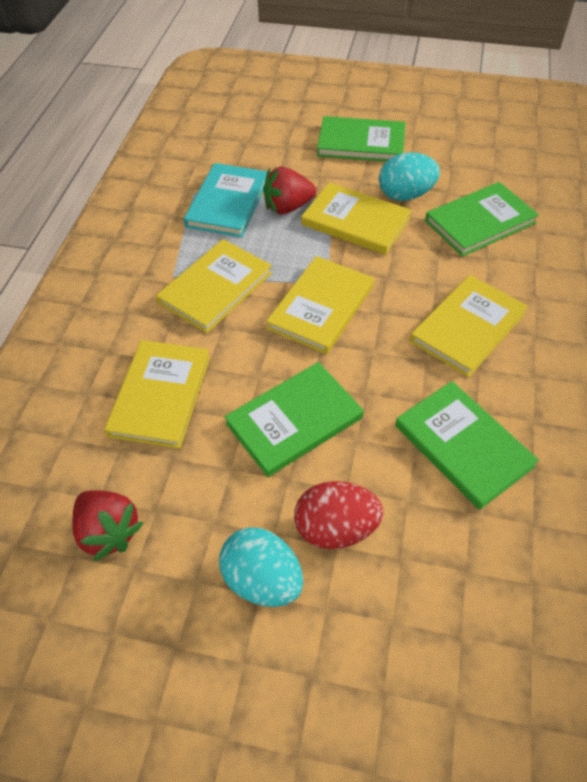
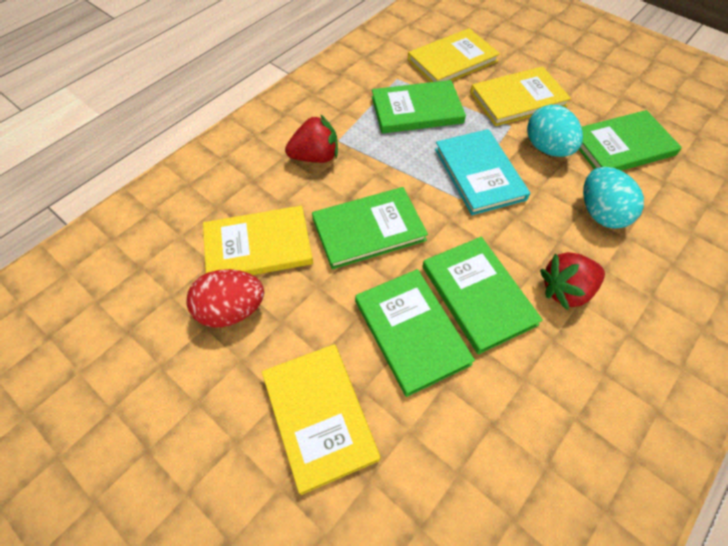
green book: [225,362,364,477] [317,116,406,162] [395,381,539,510] [425,182,539,256] = 4 -> [312,187,428,269] [355,269,475,397] [372,80,466,133] [422,237,543,354] [579,110,682,171] = 5
yellow book: [104,340,210,448] [156,239,272,333] [266,256,374,354] [301,182,412,255] [410,275,528,377] = 5 -> [203,206,313,275] [262,344,381,495] [408,28,500,82] [470,66,571,126] = 4

